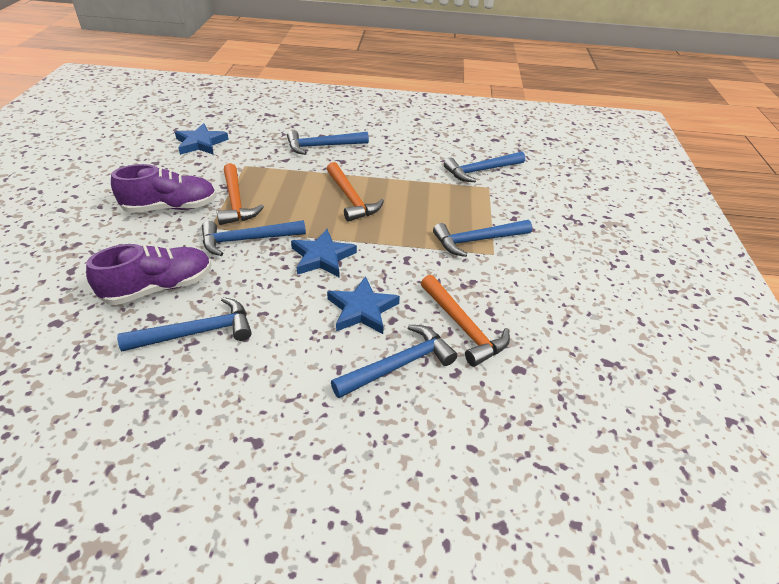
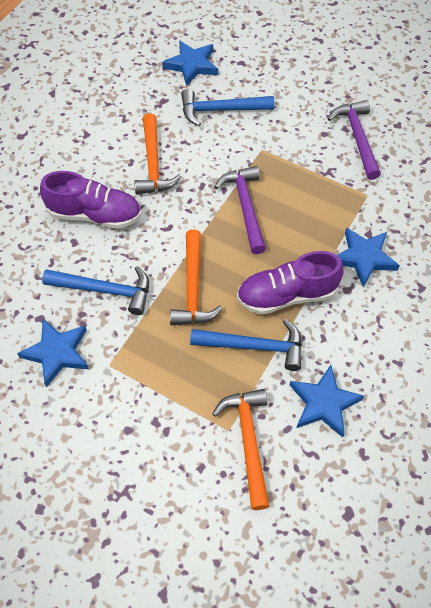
blue hammer: [117,297,252,351] [202,220,306,256] [287,130,369,155] [331,325,458,398] [433,220,532,257] [444,152,525,182] = 6 -> [42,266,149,315] [181,89,274,126] [190,319,302,371] = 3
blue star: [175,123,229,155] [291,229,357,278] [327,276,400,334] = 3 -> [17,319,89,387] [162,40,218,86] [290,365,364,438] [337,227,400,288] = 4
purple hammer: none = 0 -> [214,166,266,254] [328,100,381,180] = 2

